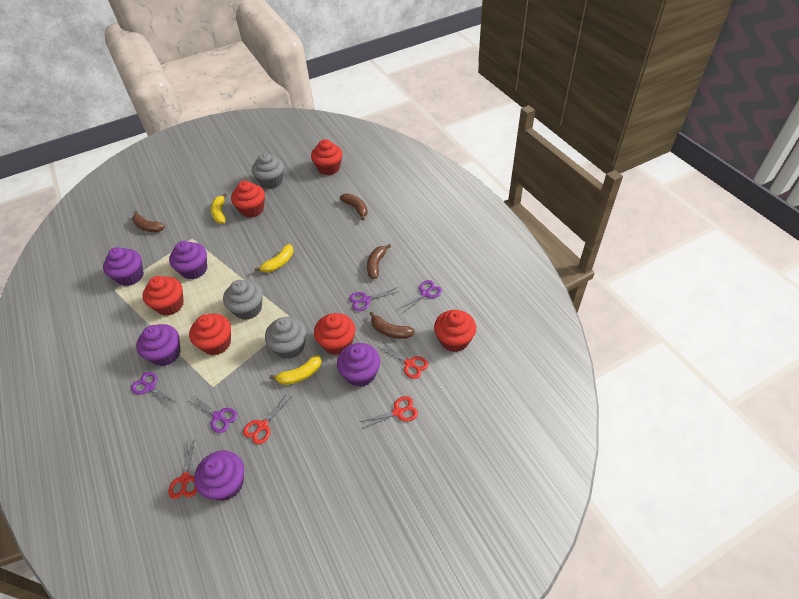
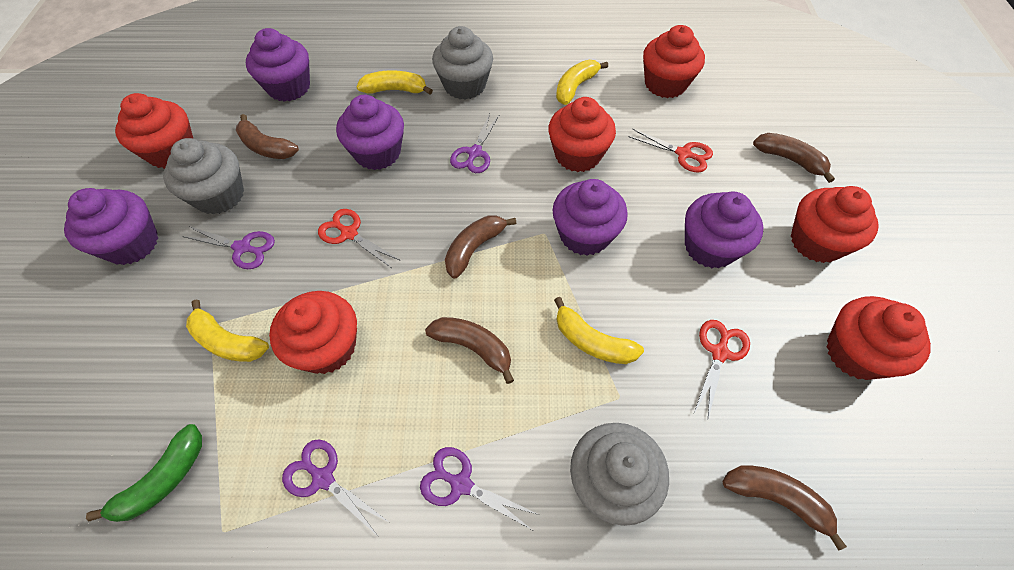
brown banana: [132,211,165,232] [340,194,368,220] [367,244,391,279] [370,312,415,339] = 4 -> [236,114,299,159] [425,317,514,384] [445,215,516,279] [722,465,847,550] [753,133,835,183] = 5
green banana: none = 0 -> [86,424,202,522] = 1
red scissors: [169,438,197,499] [243,393,291,444] [360,396,418,429] [379,342,428,379] = 4 -> [318,209,401,267] [628,129,713,172] [694,320,750,419] = 3
yellow banana: [211,193,227,224] [254,244,294,273] [270,355,322,385] = 3 -> [186,300,269,362] [357,70,433,95] [554,297,644,364] [556,60,608,105] = 4

